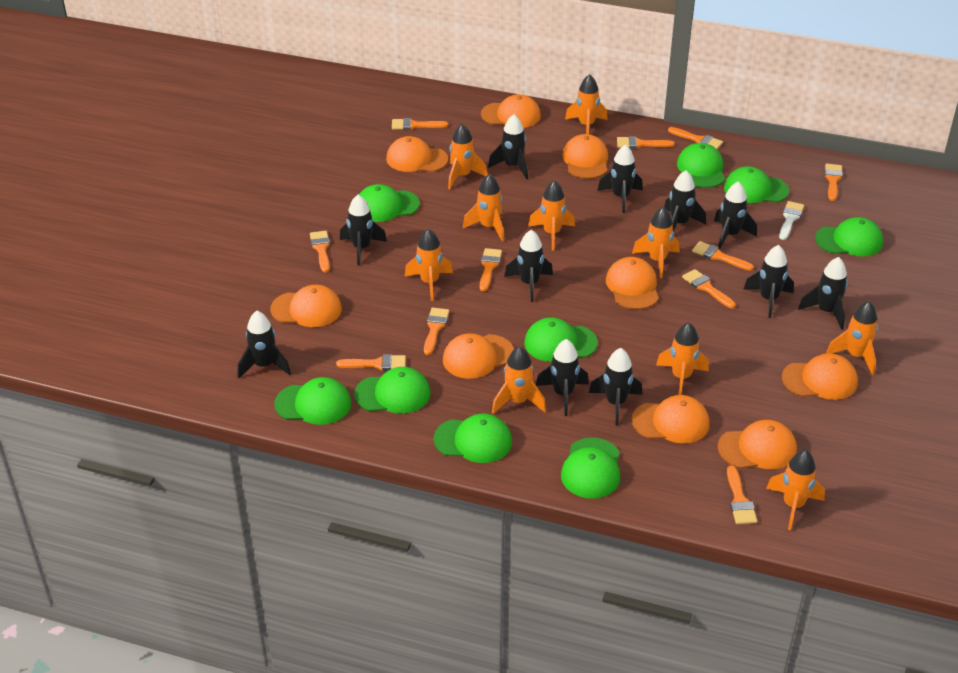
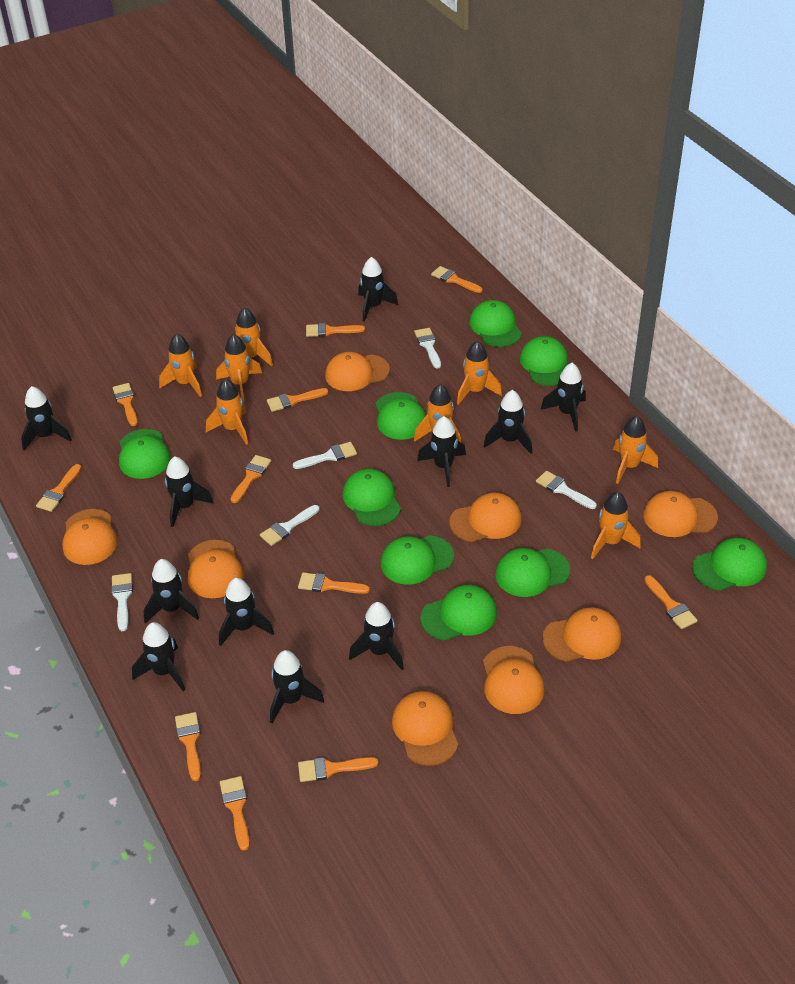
orange cap: [270,285,342,327] [386,136,448,172] [443,333,514,379] [481,94,541,128] [562,134,608,179] [606,257,659,309] [631,395,710,444] [717,420,797,469] [782,353,858,400] = 9 -> [62,509,118,565] [188,540,243,598] [325,352,390,391] [392,691,458,766] [449,493,522,542] [483,646,545,714] [542,607,621,662] [643,491,718,537] = 8
orange rocket: [405,228,453,301] [448,124,488,189] [463,174,504,242] [492,346,546,414] [528,180,575,250] [565,74,608,134] [632,207,680,278] [656,322,709,395] [766,450,825,530] [826,301,878,375] = 10 -> [159,333,202,397] [206,379,248,445] [216,334,262,402] [235,307,273,366] [414,384,461,442] [457,341,502,405] [591,492,641,559] [613,416,658,484] = 8
white brush: [779,201,804,240] = 1 -> [111,573,133,631] [260,505,319,546] [293,442,357,469] [414,328,441,369] [536,471,597,509] = 5

